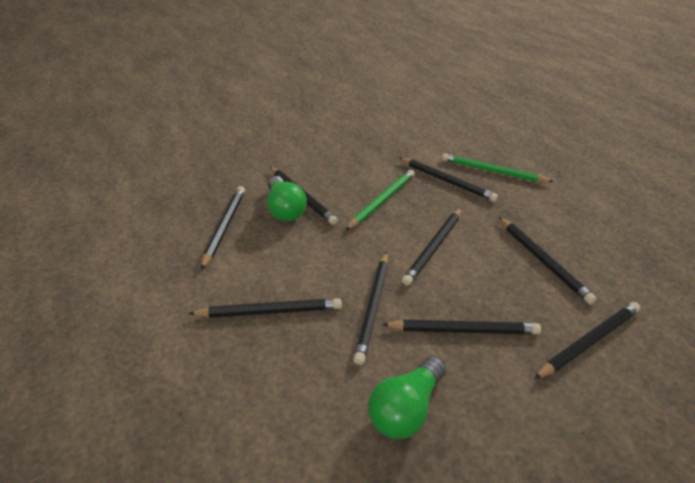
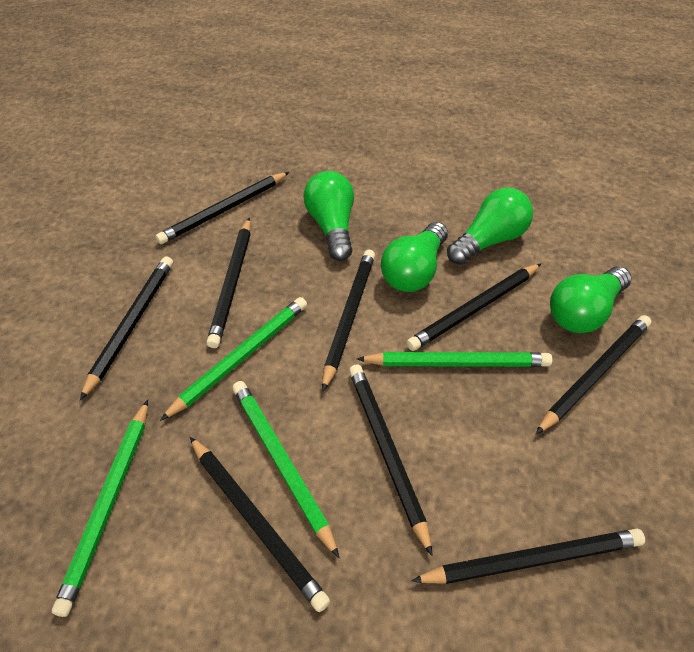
green light bulb: [267,176,307,222] [368,356,446,439] = 2 -> [303,171,354,261] [381,222,448,292] [447,188,533,265] [550,267,632,333] = 4
green pencil: [345,170,415,231] [442,153,554,182] = 2 -> [52,400,148,617] [160,297,307,421] [233,381,339,558] [357,352,552,367] = 4

